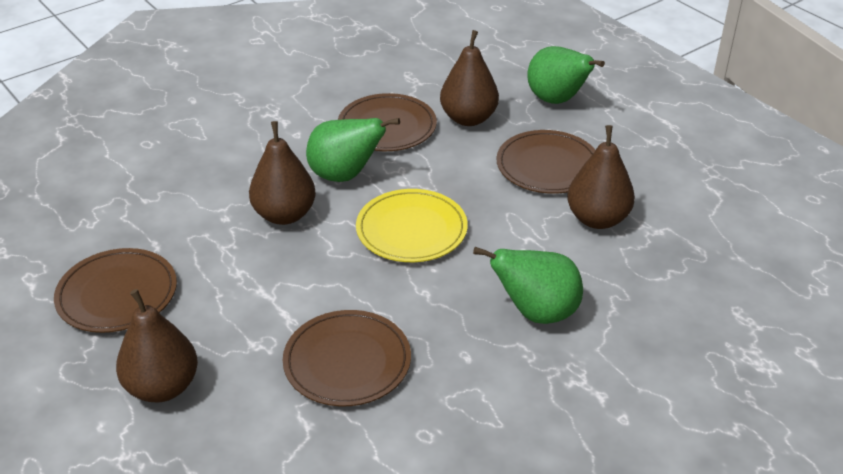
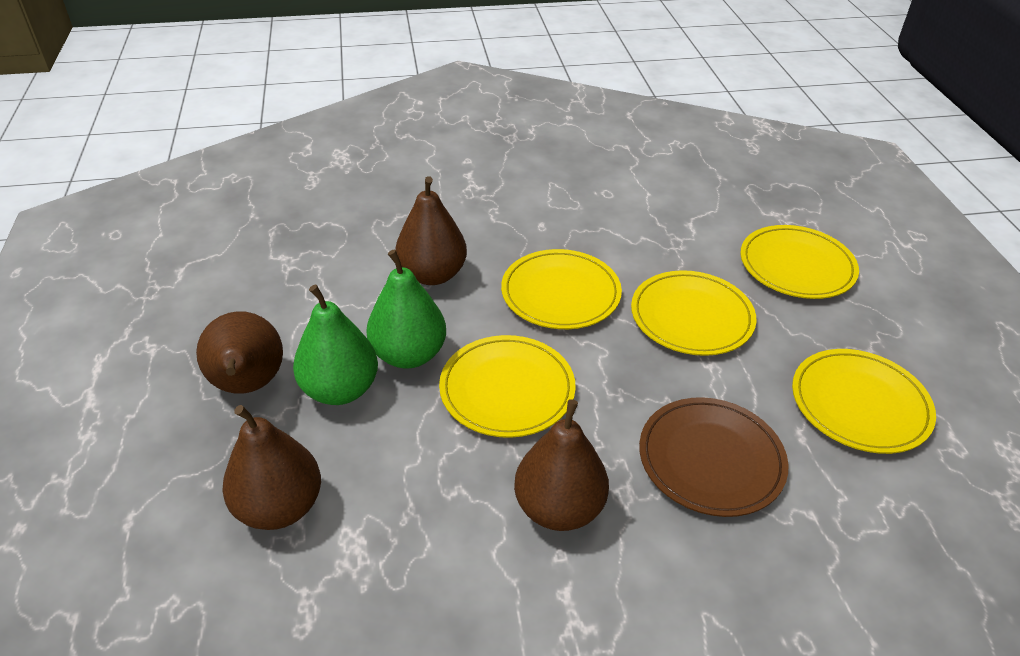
brown plate: [54,248,177,333] [283,310,411,406] [338,93,437,151] [496,130,595,194] = 4 -> [639,397,788,517] = 1
green pear: [306,118,400,182] [473,247,583,324] [527,46,605,104] = 3 -> [293,285,378,405] [366,250,446,369] = 2
yellow plate: [356,189,468,262] = 1 -> [439,335,576,438] [501,249,622,329] [631,270,756,356] [740,225,859,299] [792,349,936,454] = 5

